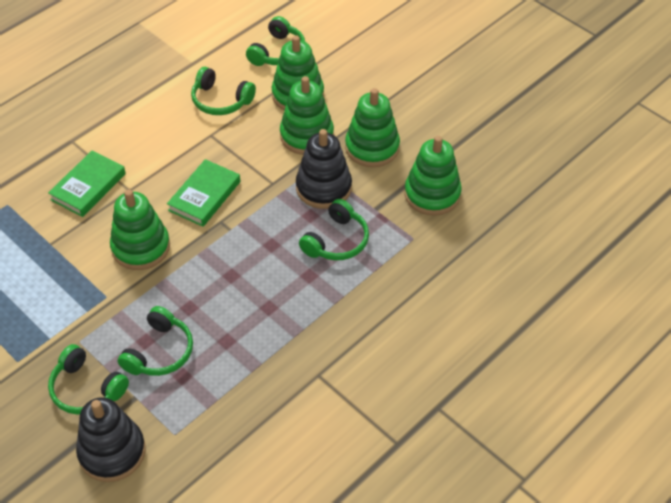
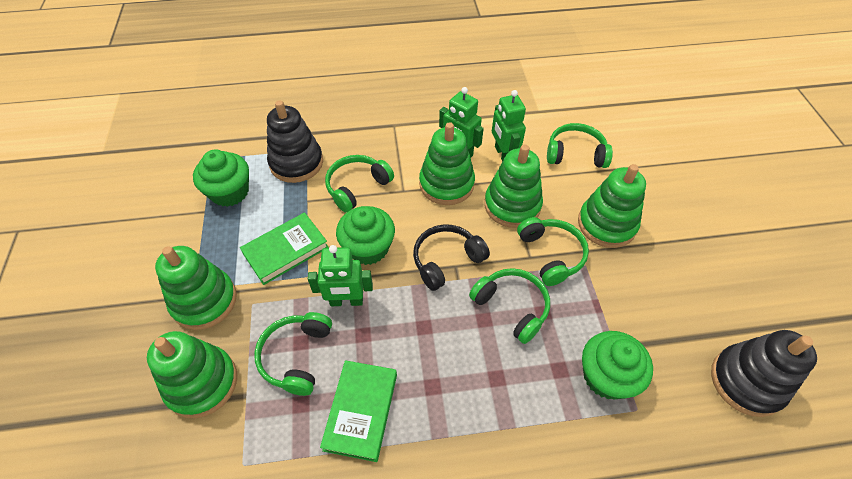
black headphones: none = 0 -> [413,224,490,291] = 1
green cupcake: none = 0 -> [193,150,249,207] [336,206,395,265] [582,331,653,399] = 3
green robot: none = 0 -> [308,245,373,306] [439,87,484,157] [492,90,526,161] = 3

